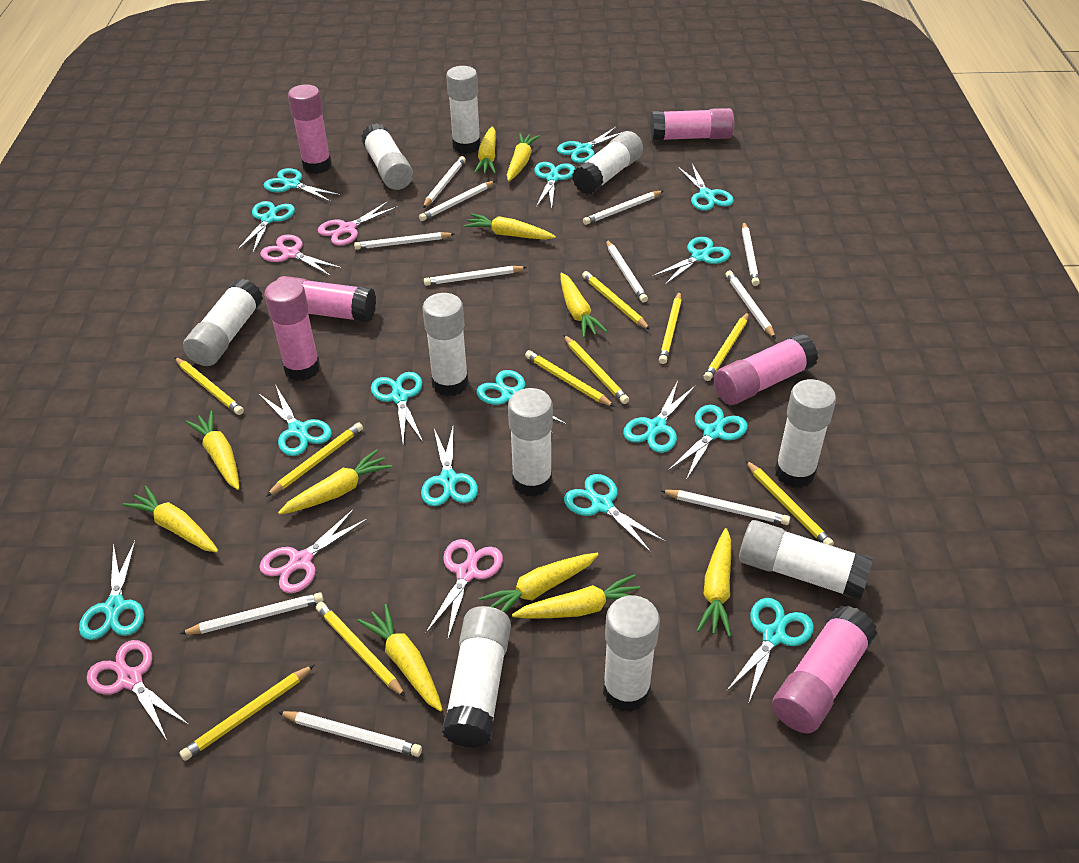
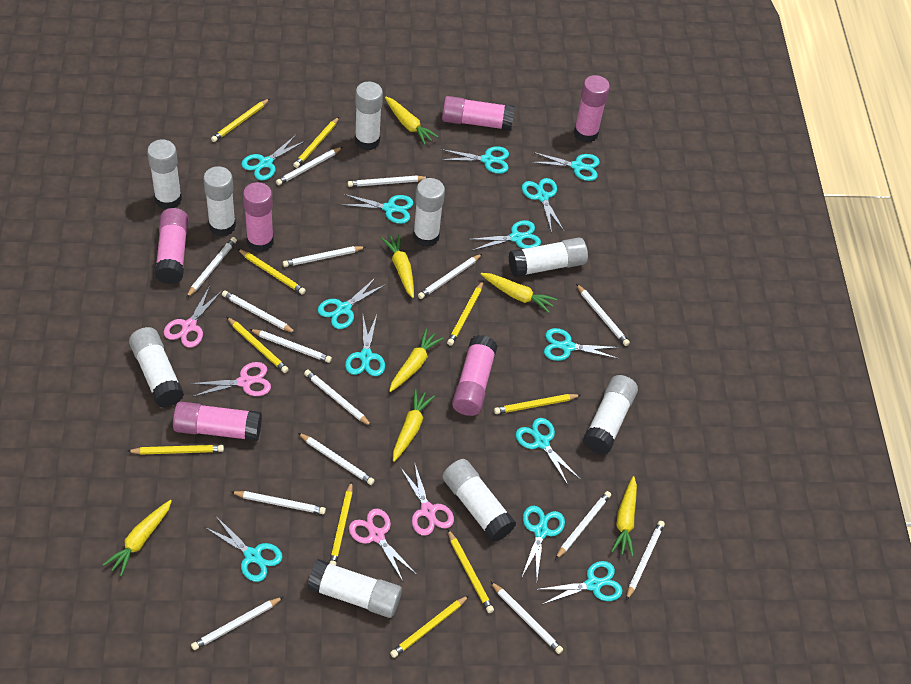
pink scissors: [87,640,189,740] [259,509,368,593] [260,234,342,276] [318,201,398,245] [426,539,503,638] = 5 -> [164,286,222,348] [190,362,271,397] [349,509,417,581] [400,462,454,536] = 4
turquoise scissors: [79,540,144,640] [237,201,295,253] [258,386,332,456] [264,168,341,202] [371,372,423,443] [421,427,478,506] [476,370,567,433] [534,162,575,208] [557,127,622,163] [564,474,666,553] [623,381,696,453] [652,237,730,285] [668,405,748,480] [678,164,734,211] [727,598,814,704] = 15 -> [204,516,283,582] [241,135,305,180] [318,277,386,329] [344,194,413,224] [345,315,385,376] [441,146,509,174] [468,220,541,251] [516,418,580,485] [522,178,564,233] [522,506,565,578] [531,152,600,181] [537,561,623,605] [544,328,619,361] = 13
white glue stick: [183,278,263,366] [361,123,413,190] [422,293,468,396] [442,606,511,748] [446,66,481,154] [508,388,553,497] [572,131,643,195] [603,595,660,712] [739,520,873,601] [775,379,836,488] = 10 -> [129,327,184,408] [147,139,182,209] [203,166,236,237] [307,559,402,618] [355,81,383,150] [413,178,445,247] [442,459,516,542] [508,237,588,277] [583,375,638,455] = 9
white pencil: [180,592,324,634] [278,711,422,757] [354,232,454,250] [419,181,495,221] [423,156,466,208] [424,266,527,286] [583,191,663,225] [606,240,648,302] [660,490,790,525] [725,271,776,339] [742,222,760,286] = 11 -> [186,237,237,298] [191,597,283,650] [222,290,296,333] [231,491,326,514] [249,329,332,363] [276,147,342,185] [283,246,365,267] [298,433,375,485] [304,370,372,426] [348,175,429,187] [418,254,482,299] [490,581,563,654] [555,491,611,560] [576,284,630,346] [626,521,665,600] = 15
yellow carrot: [123,486,218,552] [185,411,239,490] [278,449,392,515] [357,604,443,712] [463,213,556,240] [474,126,496,174] [479,553,599,613] [507,133,540,181] [512,574,640,619] [560,273,608,338] [697,528,731,637] = 11 -> [103,500,172,576] [381,234,414,298] [385,96,439,145] [389,329,443,392] [393,389,435,462] [481,273,557,313] [611,476,637,557] = 7

